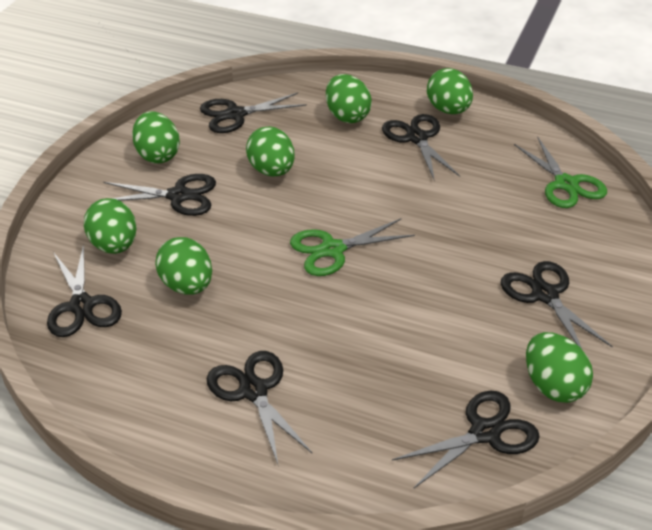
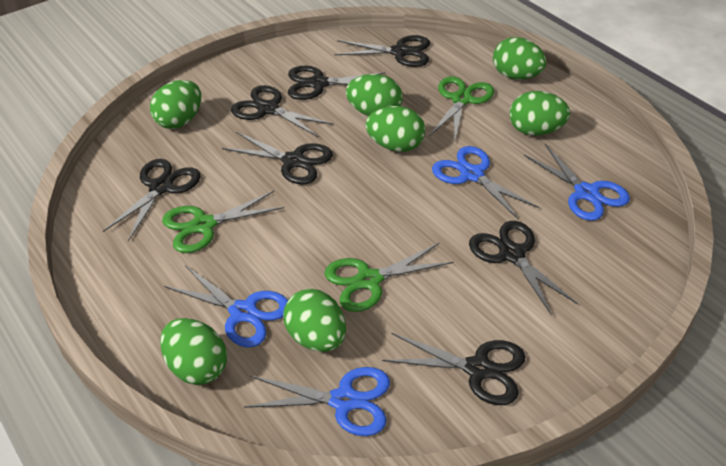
blue scissors: none = 0 -> [164,265,288,348] [244,367,390,436] [432,146,539,220] [524,144,630,221] = 4
green scissors: [290,218,415,276] [514,137,607,208] = 2 -> [162,191,285,253] [325,243,454,312] [429,76,494,141] = 3

